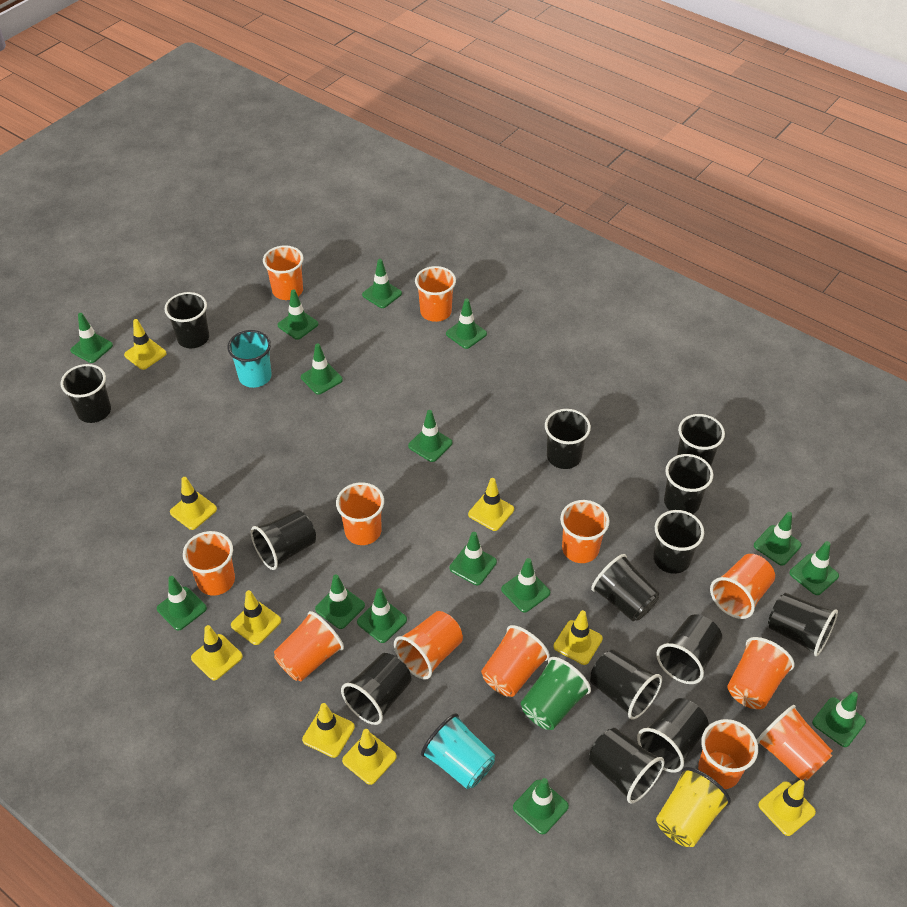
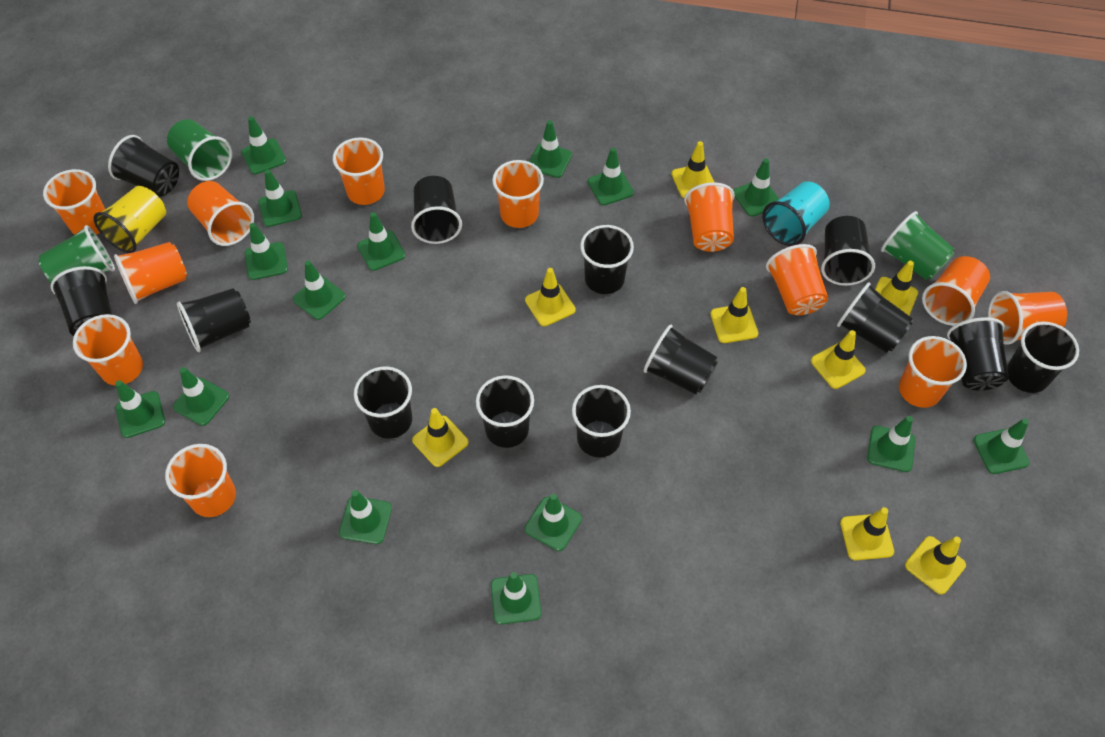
black cup: [60,364,111,423] [164,292,209,348] [251,510,316,570] [341,653,412,725] [545,409,591,469] [589,728,665,803] [590,650,662,720] [591,554,659,621] [637,698,709,773] [653,510,704,574] [656,614,722,684] [664,454,713,514] [677,414,725,466] [768,593,838,656] = 14 -> [51,266,112,336] [108,135,179,197] [177,288,251,352] [354,366,412,439] [411,176,462,244] [476,375,534,448] [572,385,631,457] [580,225,634,294] [644,325,718,395] [821,216,875,286] [837,282,913,353] [947,317,1009,391] [1007,322,1079,393] = 13
green cup: [521,657,591,730] = 1 -> [38,225,115,283] [167,119,232,181] [881,211,955,280] = 3
turquoise cup: [227,330,272,388] [421,713,495,789] = 2 -> [762,181,830,246] = 1
yellow traffic cone: [124,319,167,370] [170,477,217,530] [191,625,243,680] [231,590,281,645] [302,703,355,758] [342,729,397,785] [468,478,514,531] [554,610,603,665] [758,780,816,836] = 9 -> [412,408,469,467] [525,268,576,326] [672,141,714,198] [710,287,758,343] [811,330,866,389] [840,507,894,560] [875,261,918,316] [905,536,966,595] = 8

